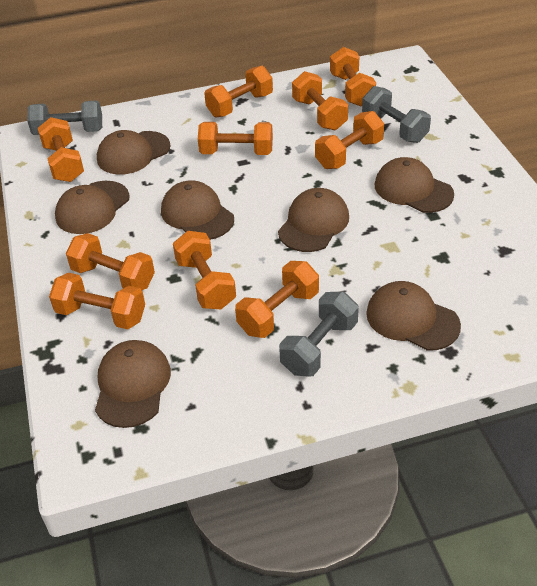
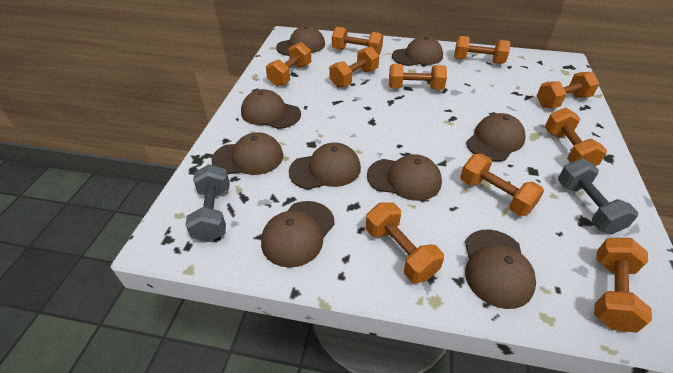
brown cap: [55,181,130,234] [95,340,171,428] [97,130,171,175] [161,180,234,240] [278,188,349,252] [366,281,461,351] [375,157,454,213] = 7 -> [211,132,283,175] [241,89,301,129] [261,201,335,268] [276,26,325,56] [289,142,361,189] [367,154,442,201] [392,36,443,66] [465,230,536,309] [466,113,525,161] = 9
grey dumbbell: [27,100,102,135] [279,292,359,377] [362,86,431,143] = 3 -> [185,164,230,242] [558,159,638,234] = 2

